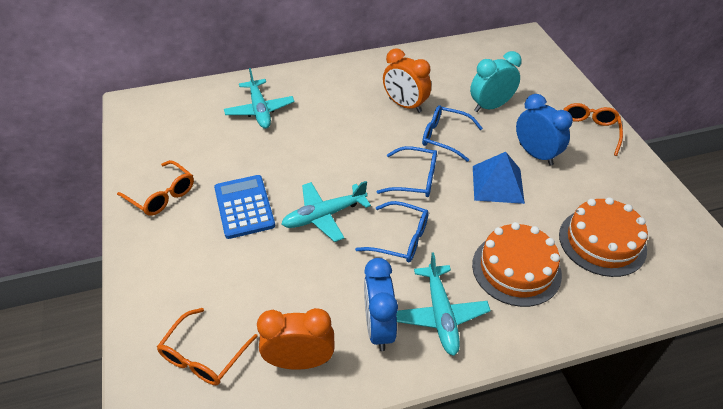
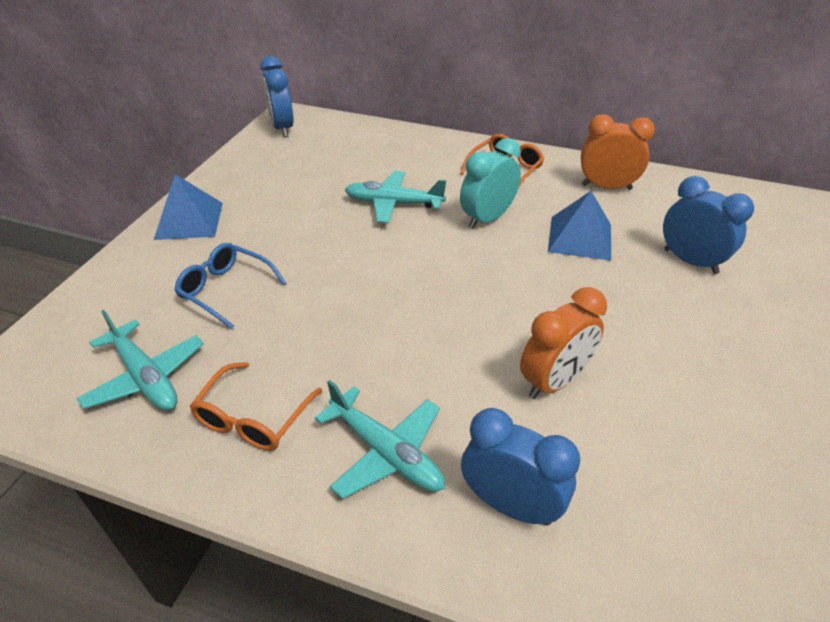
blue calculator: [214,175,275,239] = 1 -> none = 0
blue clock: [364,258,398,351] [516,94,573,166] = 2 -> [260,56,294,137] [461,408,580,525] [663,176,754,274] = 3
blue glasses: [355,201,429,263] [377,146,437,197] [422,105,483,162] = 3 -> [174,243,286,329] = 1
blue pyramid: [473,152,525,204] = 1 -> [154,174,223,240] [548,191,611,261] = 2
orange cake: [472,222,562,307] [559,197,648,277] = 2 -> none = 0
orange glasses: [117,160,194,216] [157,308,258,385] [564,103,623,156] = 3 -> [190,362,322,451] [460,134,544,186] = 2

